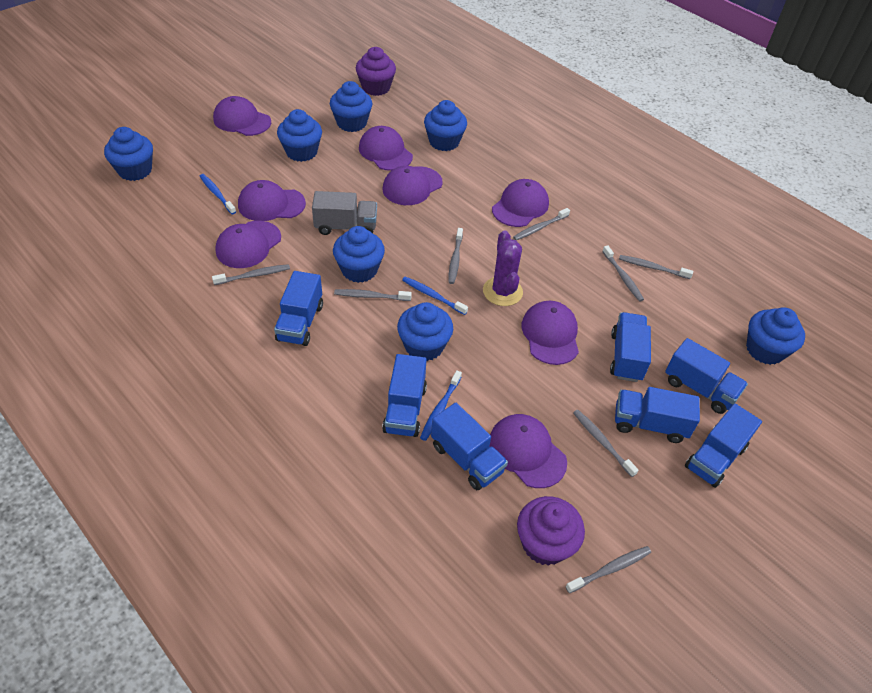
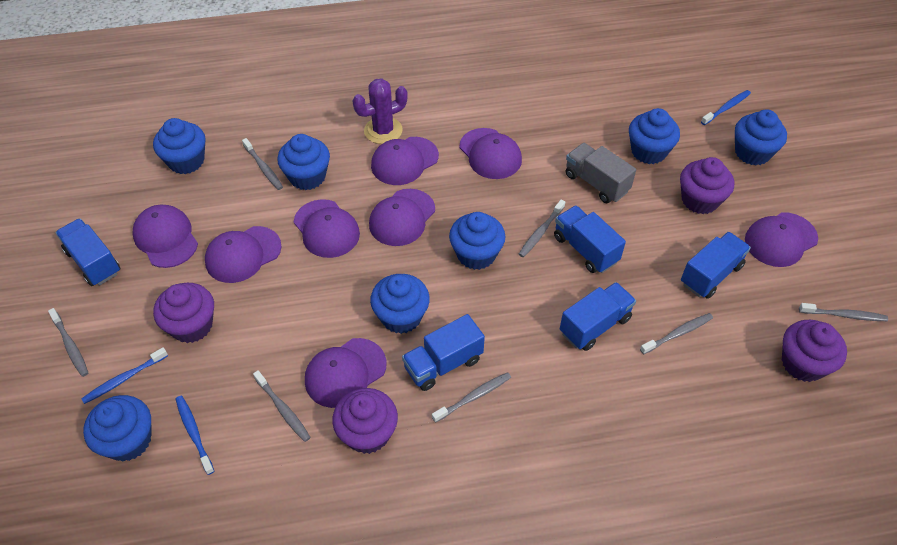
blue truck: [274,271,323,346] [382,354,427,437] [431,403,508,490] [610,312,651,382] [615,387,700,443] [665,338,748,414] [685,403,762,488] = 7 -> [55,218,121,286] [402,314,485,391] [554,205,626,273] [560,282,636,351] [681,232,751,299] = 5
grey toothbrush: [212,264,290,285] [334,289,412,301] [448,228,463,284] [513,208,570,240] [565,546,651,593] [573,410,639,477] [602,246,644,302] [619,255,693,279] = 8 -> [48,308,88,377] [242,138,283,190] [253,370,311,442] [432,372,511,423] [519,200,565,257] [640,313,713,354] [799,303,888,321] = 7
purple cupcake: [356,47,396,96] [517,496,585,566] = 2 -> [153,283,214,343] [332,388,398,454] [680,157,734,214] [782,320,847,382] = 4

